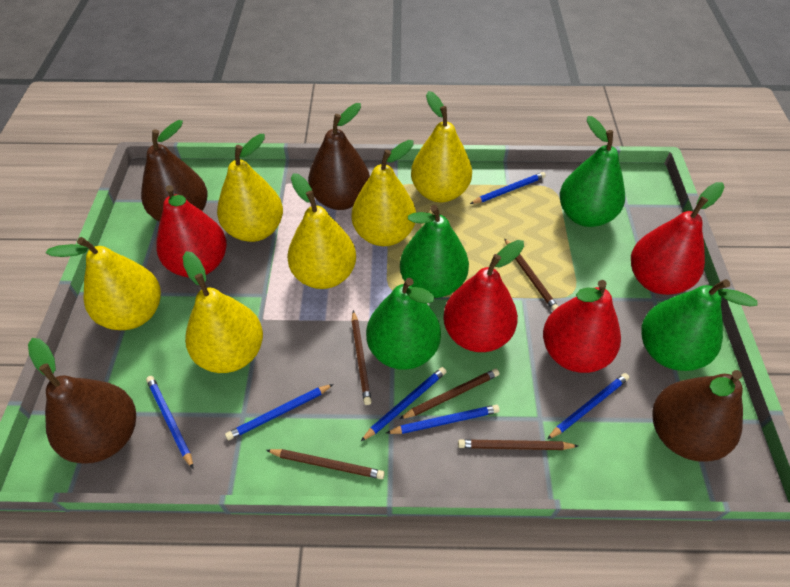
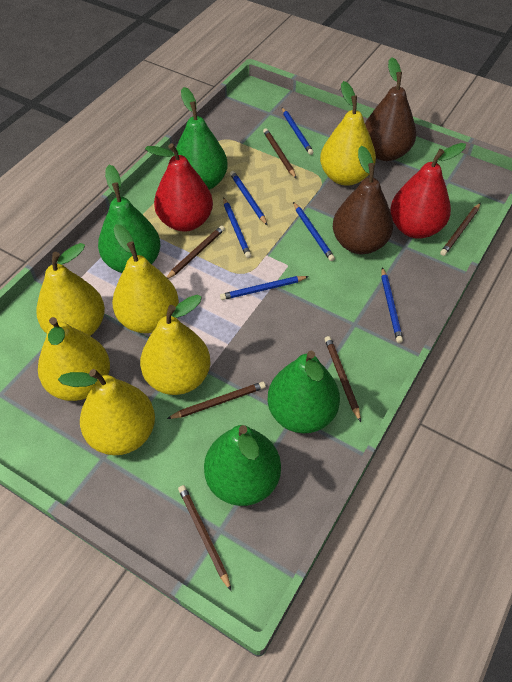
brown pear: [28,338,136,464] [141,120,207,222] [308,103,370,210] [652,370,743,462] = 4 -> [333,146,393,254] [365,57,416,161] = 2
brown pencil: [266,449,385,479] [352,310,372,405] [400,369,499,419] [458,439,578,450] [504,238,559,311] = 5 -> [167,225,225,279] [167,382,266,419] [178,485,231,591] [263,128,296,178] [324,336,361,422] [440,203,481,256] = 6
red pear: [156,185,227,277] [443,240,524,352] [543,280,621,373] [631,182,725,295] = 4 -> [145,143,213,232] [390,143,466,239] = 2

